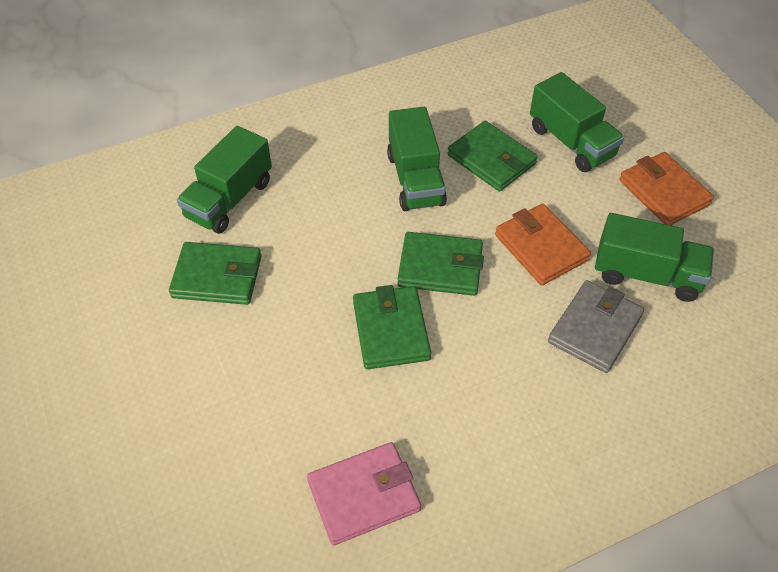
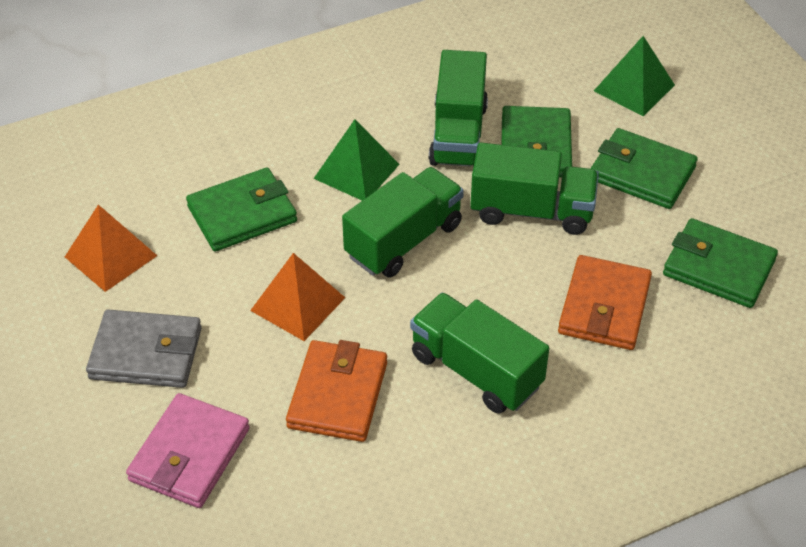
green pyramid: none = 0 -> [313,119,400,201] [594,36,675,116] = 2
orange pyramid: none = 0 -> [65,205,157,292] [250,253,345,341] = 2

